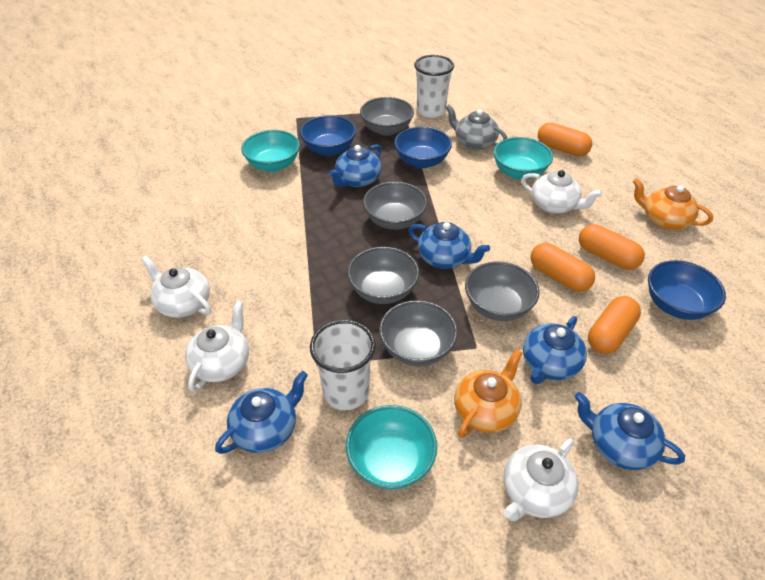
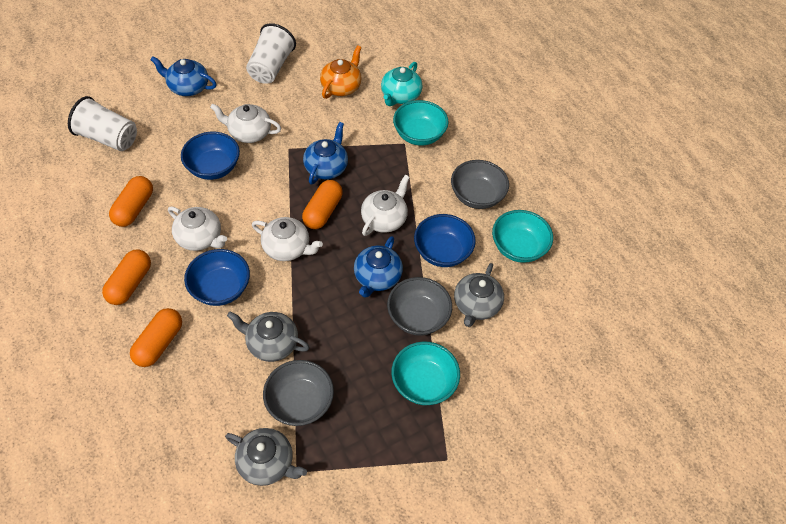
blue teapot: [215,371,308,454] [329,145,382,187] [408,222,490,269] [523,316,587,384] [574,392,685,470] = 5 -> [150,56,217,96] [303,122,348,185] [354,236,403,298] = 3
grey bowl: [347,247,419,304] [360,97,414,136] [363,182,427,230] [379,300,458,366] [465,261,540,321] = 5 -> [263,360,334,426] [387,277,452,336] [451,160,509,209] = 3
grey teapot: [446,105,507,150] = 1 -> [225,428,307,486] [227,312,310,362] [454,263,504,327] = 3
orange teapot: [454,349,523,438] [633,178,713,230] = 2 -> [320,45,362,99] = 1
turquoise teapot: none = 0 -> [381,62,422,106] = 1

